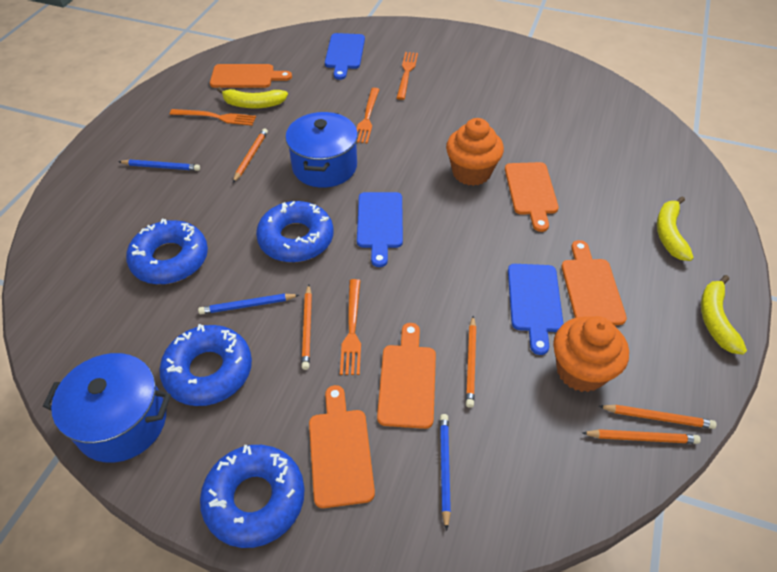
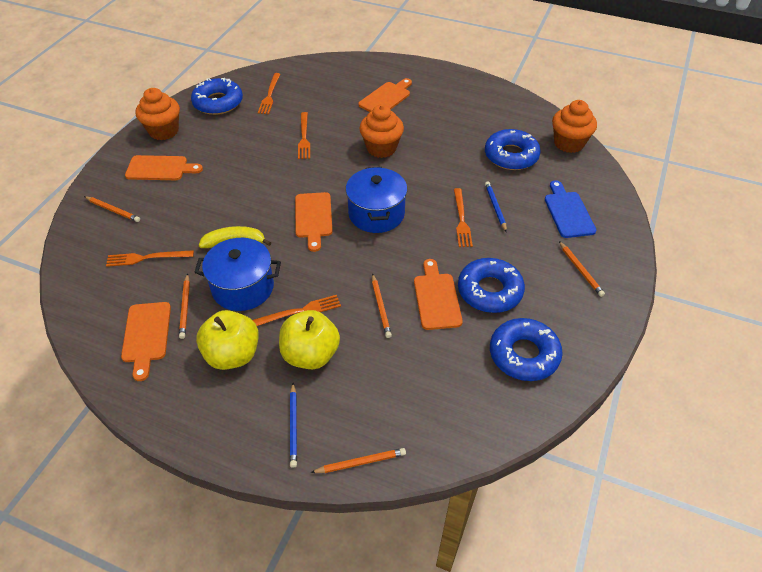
blue cutting board: [325,33,365,80] [357,192,403,267] [508,264,563,355] = 3 -> [545,180,596,238] = 1
blue pencil: [118,160,200,171] [198,294,299,314] [440,414,451,531] = 3 -> [290,383,297,468] [485,181,507,232] = 2
orange cupcake: [446,118,504,186] [553,316,629,392] = 2 -> [135,88,180,140] [360,104,404,158] [552,100,597,153] = 3
orange fork: [170,109,256,126] [340,279,361,375] [357,88,380,144] [397,52,418,100] = 4 -> [106,250,194,267] [253,295,341,326] [258,73,280,114] [298,112,310,159] [454,188,473,247] = 5
yellow apple: none = 0 -> [196,310,259,370] [279,310,340,369] = 2
yellow banana: [217,87,288,109] [657,197,694,261] [701,275,747,355] = 3 -> [199,226,271,248] = 1

